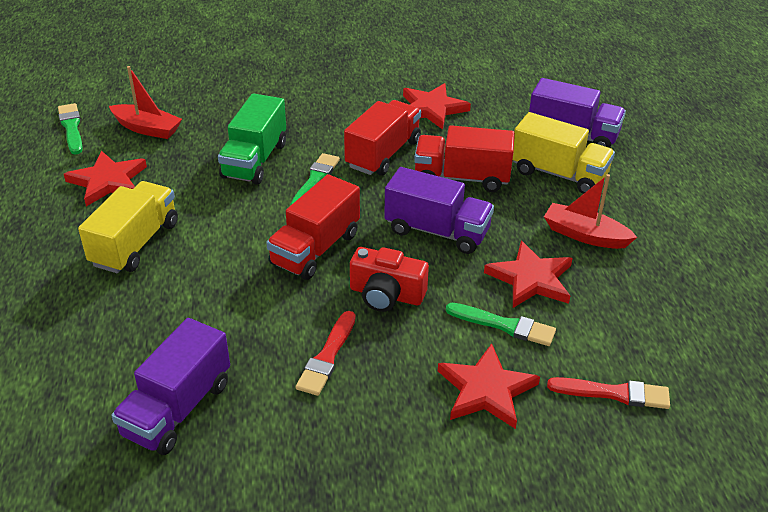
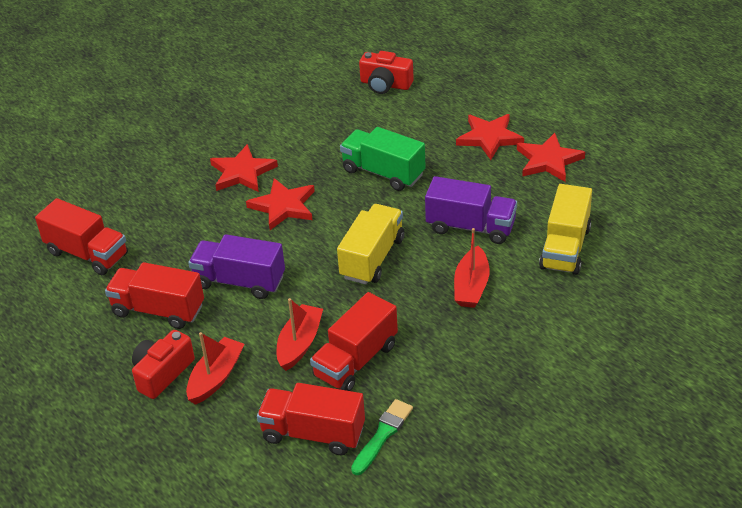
green brush: [58,103,83,155] [290,153,340,206] [446,303,556,346] = 3 -> [351,399,413,475] = 1
purple truck: [111,318,230,455] [384,167,494,254] [529,78,626,148] = 3 -> [188,234,285,299] [425,176,517,244] = 2
red boat: [109,66,182,139] [544,174,637,249] = 2 -> [186,332,244,405] [277,298,323,371] [454,228,490,308] = 3
red brush: [296,311,356,396] [547,377,670,409] = 2 -> none = 0
red camera: [350,247,429,312] = 1 -> [132,330,195,399] [359,51,414,94] = 2
red truck: [266,174,360,280] [344,100,421,176] [414,125,515,192] = 3 -> [35,198,128,275] [105,262,204,329] [257,383,365,455] [310,292,398,391] = 4

